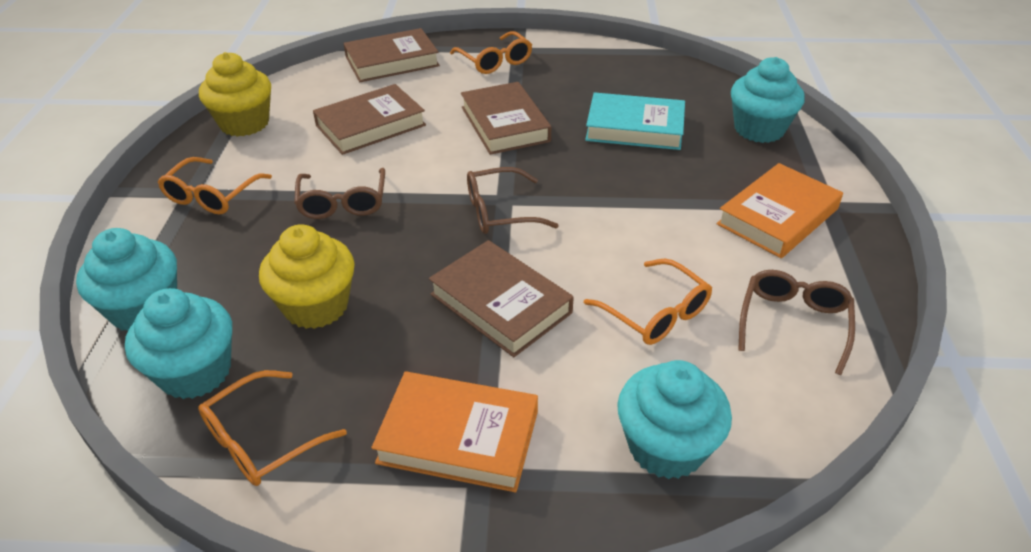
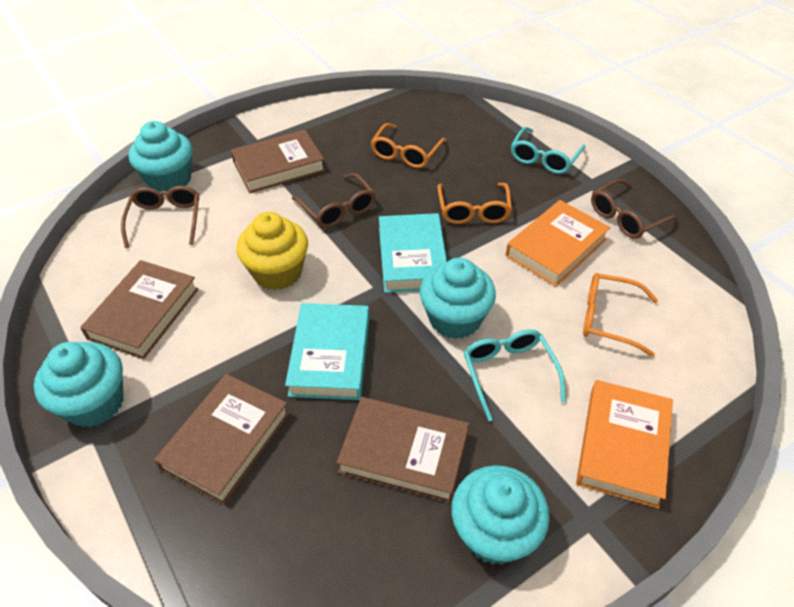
orange glasses: [158,157,272,215] [198,370,347,486] [450,31,532,74] [584,259,712,345] = 4 -> [371,123,447,168] [437,183,512,224] [583,273,658,357] = 3
turquoise book: [585,92,685,150] = 1 -> [285,303,369,400] [379,213,447,293] = 2
turquoise glasses: none = 0 -> [464,329,566,421] [511,127,586,174] = 2
yellow cupcake: [199,52,271,137] [259,224,355,329] = 2 -> [236,212,308,290] = 1

